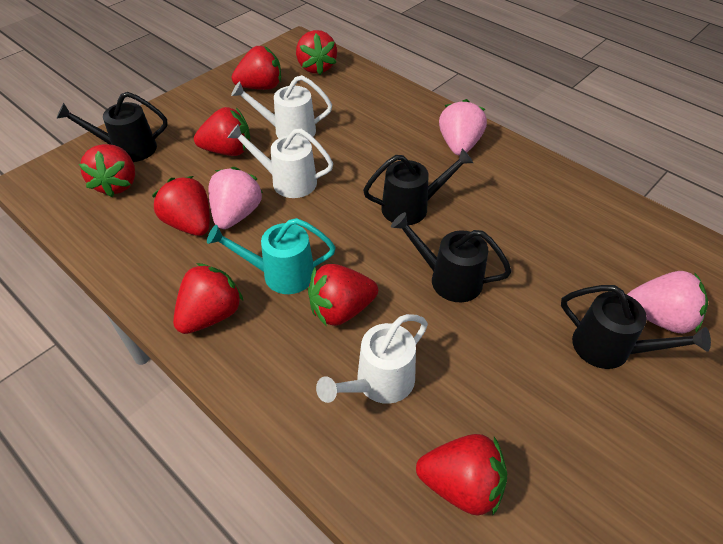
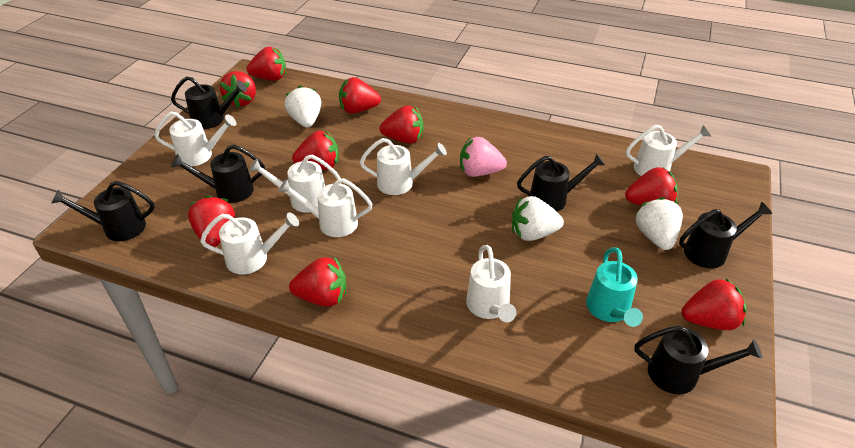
black watering can: [57,92,168,162] [363,148,473,225] [391,212,512,302] [561,285,711,369] = 4 -> [51,181,155,241] [171,76,247,129] [171,144,265,203] [517,153,605,212] [635,325,762,394] [679,201,772,268] = 6
pink strawberry: [208,167,263,229] [439,99,487,156] [627,271,708,333] = 3 -> [460,137,507,177] = 1
red strawberry: [79,144,135,197] [152,176,210,236] [173,263,243,334] [194,107,250,156] [232,46,281,90] [296,30,337,75] [308,264,378,326] [416,434,507,516] = 8 -> [188,195,235,247] [219,71,256,108] [246,47,286,81] [289,257,346,307] [292,131,339,170] [339,77,381,114] [380,105,423,144] [625,167,677,206] [682,279,747,330] = 9
white strawberry: none = 0 -> [285,86,321,128] [512,196,564,241] [635,197,683,250] = 3
white watering can: [228,124,333,198] [231,75,332,140] [316,314,428,404] = 3 -> [154,112,236,166] [200,212,299,274] [249,155,341,213] [278,178,372,237] [360,138,447,195] [466,245,516,322] [626,125,711,176] = 7

